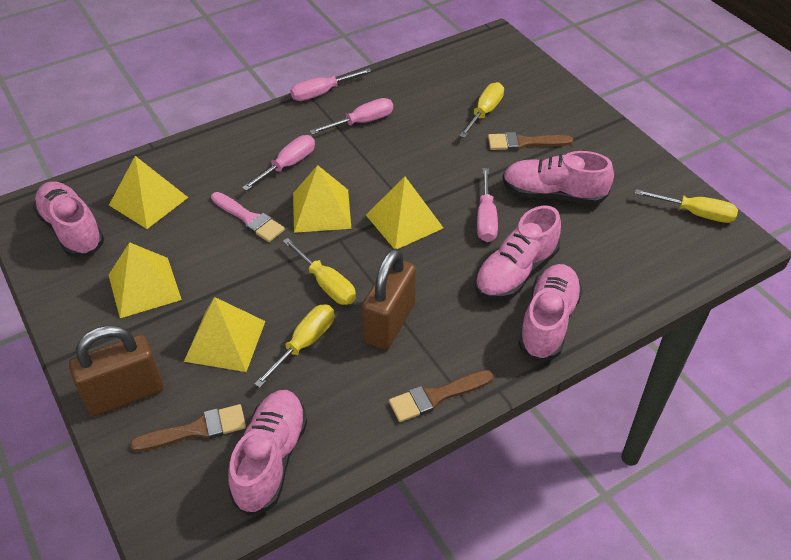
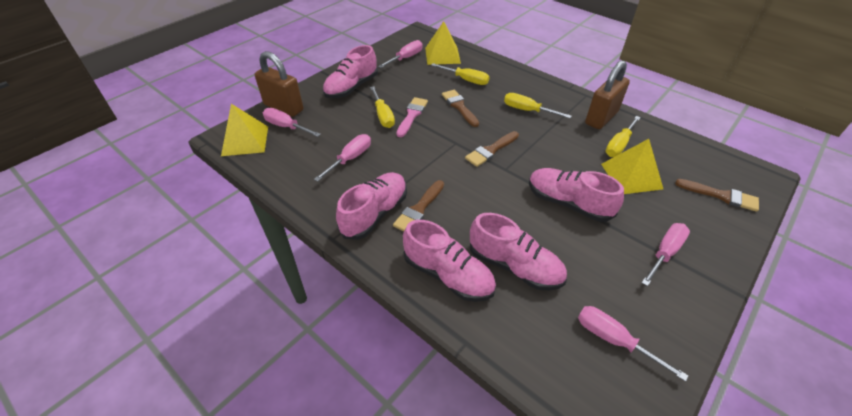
brown brush: [130,404,246,452] [389,370,493,422] [488,132,573,150] = 3 -> [393,180,444,231] [442,90,479,127] [465,131,519,167] [675,179,759,212] = 4
pink screwdriver: [242,135,315,191] [290,68,372,101] [310,98,393,135] [477,168,498,242] = 4 -> [263,108,321,137] [314,134,371,182] [378,40,423,68] [578,306,688,382] [642,223,690,286] = 5
yellow pyramid: [109,156,189,229] [109,242,182,318] [184,297,265,372] [293,165,351,233] [366,176,443,249] = 5 -> [221,104,268,156] [425,21,461,65] [601,139,663,194] = 3

